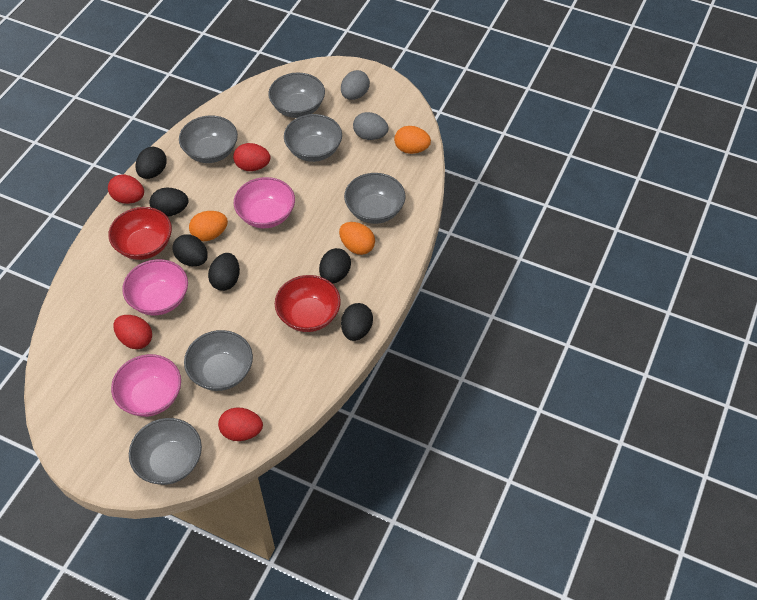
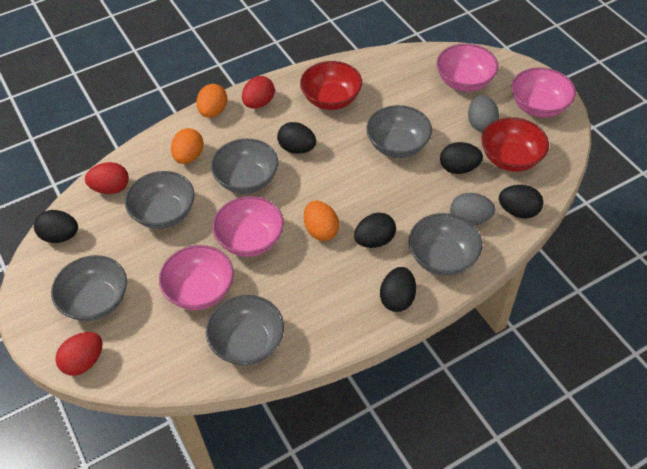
pink bowl: [111,354,181,417] [122,259,188,315] [234,177,295,228] = 3 -> [159,245,234,310] [213,196,284,257] [437,44,499,92] [512,67,576,118] = 4
red egg: [108,175,144,204] [113,315,152,349] [218,407,263,441] [233,143,270,171] = 4 -> [55,332,103,376] [85,162,129,194] [242,76,275,108] = 3

